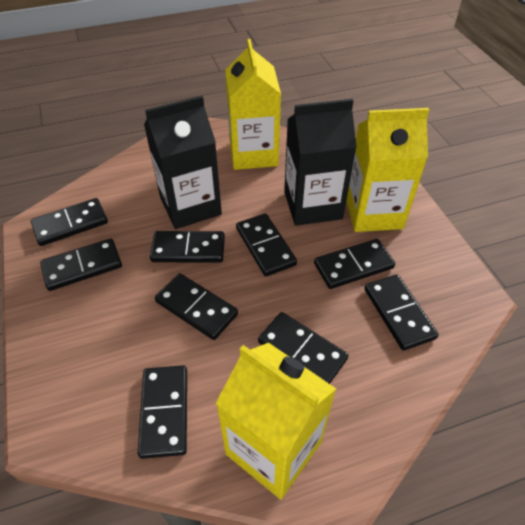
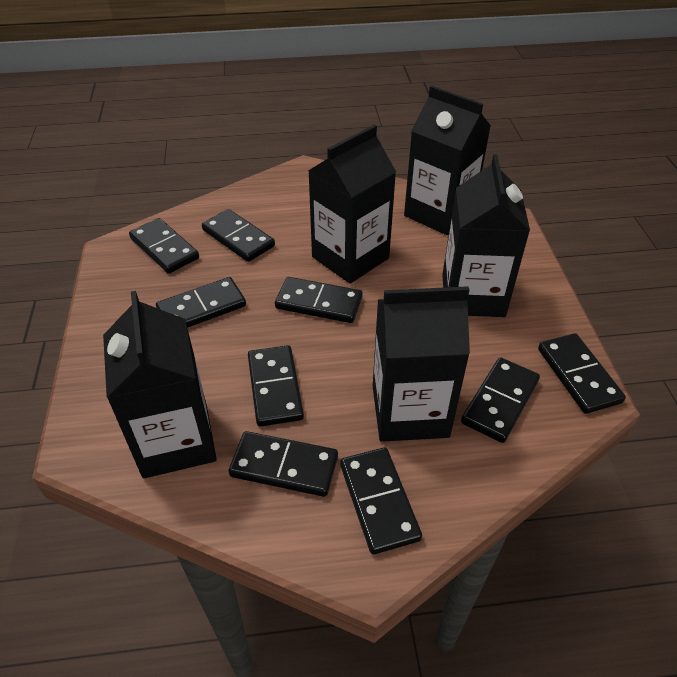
black carton: [144,96,222,229] [284,99,357,226] = 2 -> [103,291,217,478] [308,125,396,284] [373,286,470,442] [404,86,491,235] [442,154,530,317] = 5
yellow carton: [216,343,336,499] [225,39,281,170] [346,108,429,232] = 3 -> none = 0

